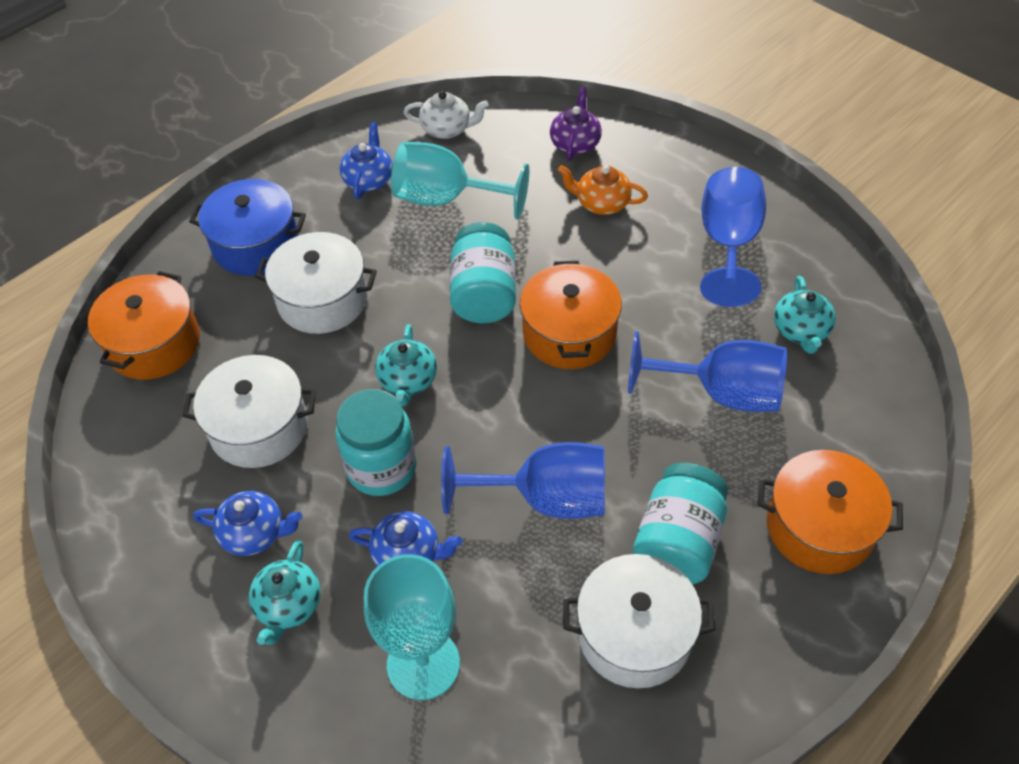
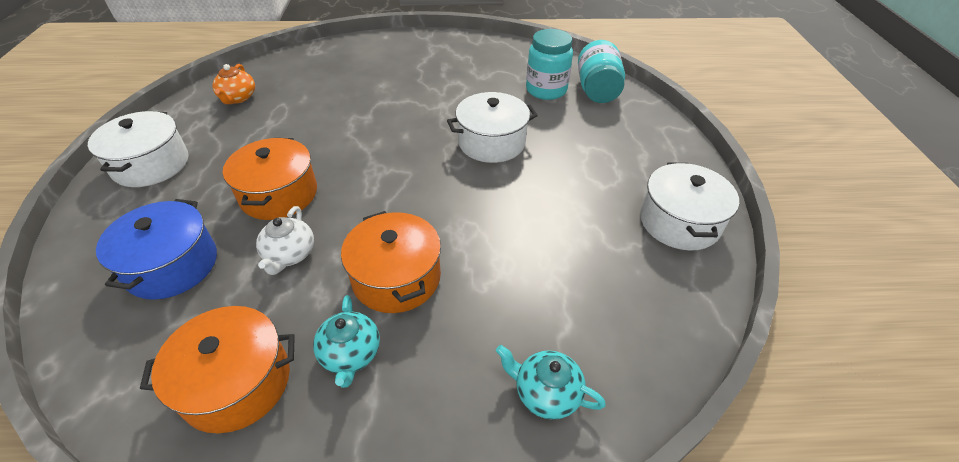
blue goblet: [441,442,605,519] [628,331,787,412] [700,167,766,307] = 3 -> none = 0
blue teapot: [193,491,302,556] [340,122,393,199] [349,511,462,566] = 3 -> none = 0
purple teapot: [550,87,602,161] = 1 -> none = 0
turquoise goblet: [364,554,460,700] [391,142,529,220] = 2 -> none = 0
turquoise jar: [335,389,417,496] [450,222,516,323] [633,463,728,584] = 3 -> [526,29,573,100] [578,40,625,103] = 2
turquoise teapot: [249,540,321,645] [375,324,437,406] [774,276,836,354] = 3 -> [313,295,380,388] [496,345,606,420] = 2

